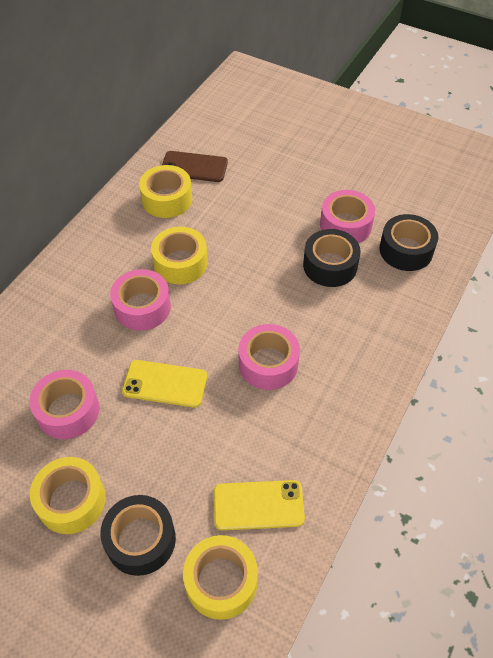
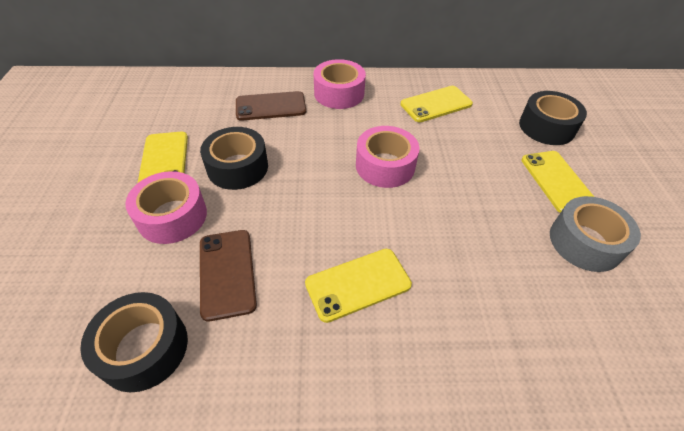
brown phone: [162,151,228,182] = 1 -> [200,230,257,322] [236,91,306,121] = 2
grey tape: none = 0 -> [550,196,641,272] = 1
pink tape: [29,370,99,439] [110,269,171,331] [238,324,300,390] [320,190,375,243] = 4 -> [125,171,207,244] [314,59,366,109] [356,126,419,188] = 3
yellow phone: [122,360,207,408] [214,480,305,530] = 2 -> [138,132,188,183] [305,249,412,323] [400,86,473,122] [521,151,594,213] = 4
yellow tape: [30,457,106,534] [139,165,192,218] [151,227,208,284] [183,535,258,620] = 4 -> none = 0

